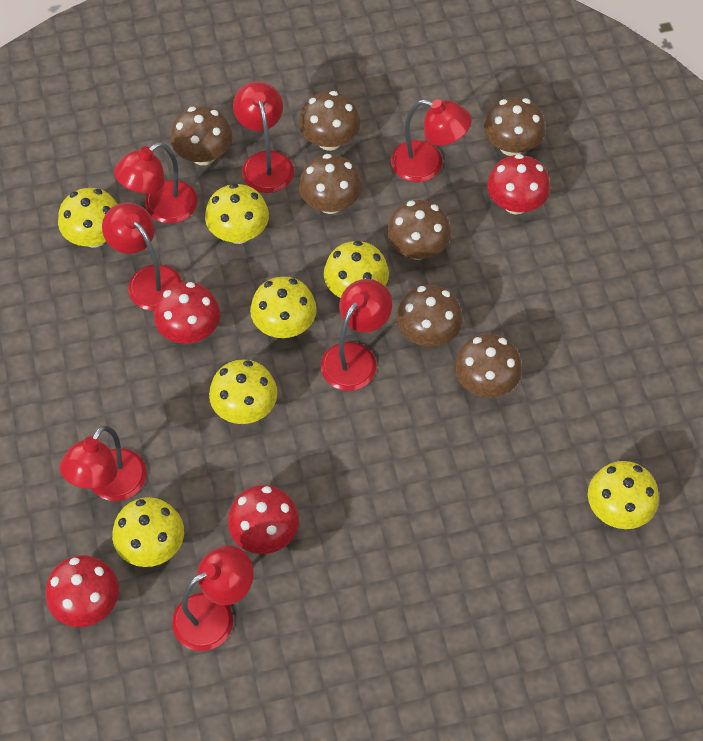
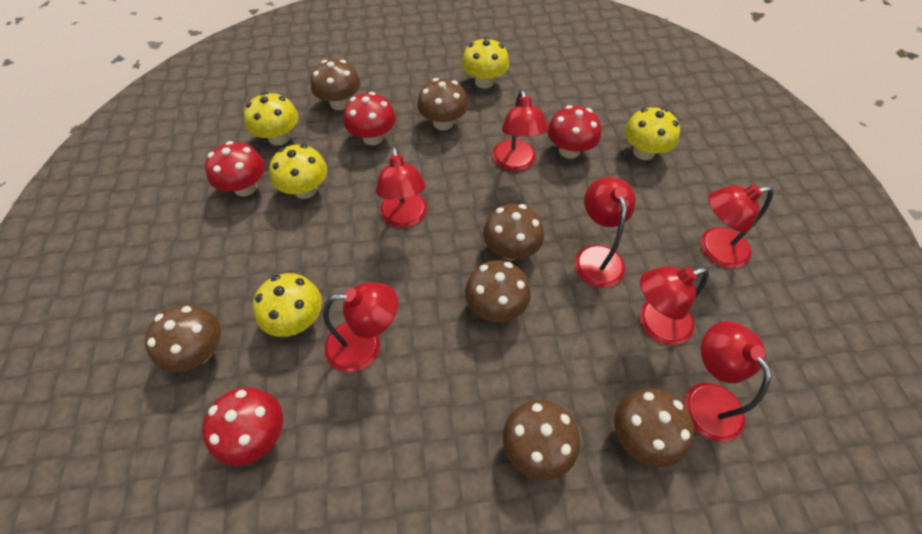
yellow mushroom: [58,188,117,248] [112,497,184,567] [205,183,269,244] [209,359,277,424] [250,277,317,338] [324,241,389,298] [588,461,659,529] = 7 -> [244,92,298,146] [253,273,322,337] [269,144,327,199] [462,37,509,89] [625,107,680,160] = 5

